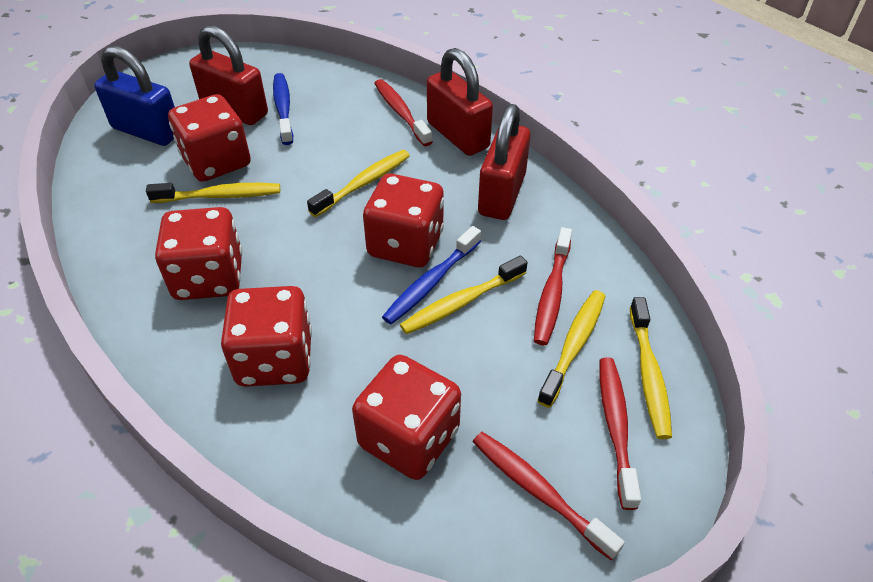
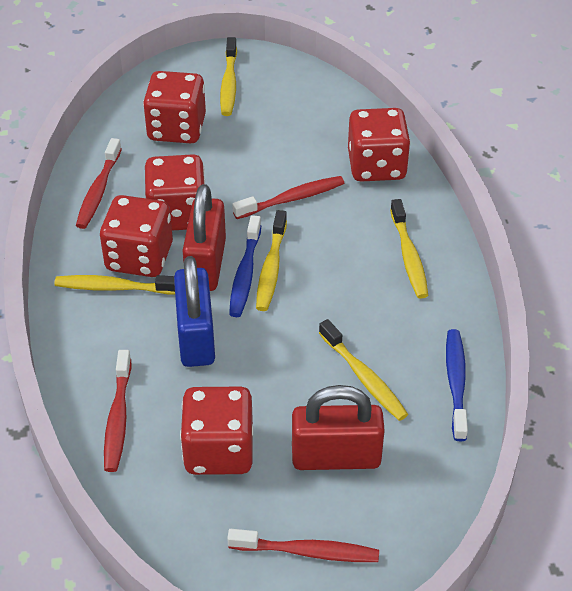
red padlock: [189,25,268,125] [427,48,493,156] [478,104,530,220] = 3 -> [182,184,226,291] [292,385,385,470] = 2

